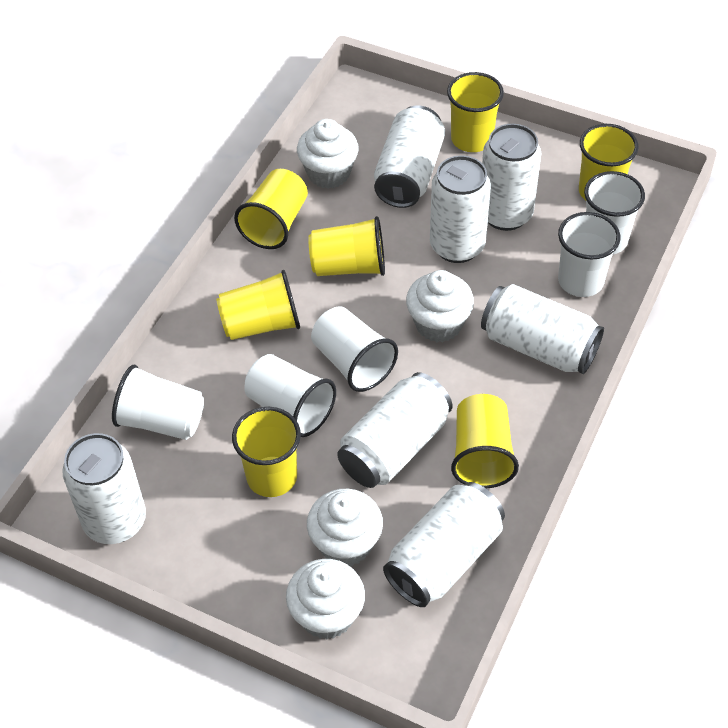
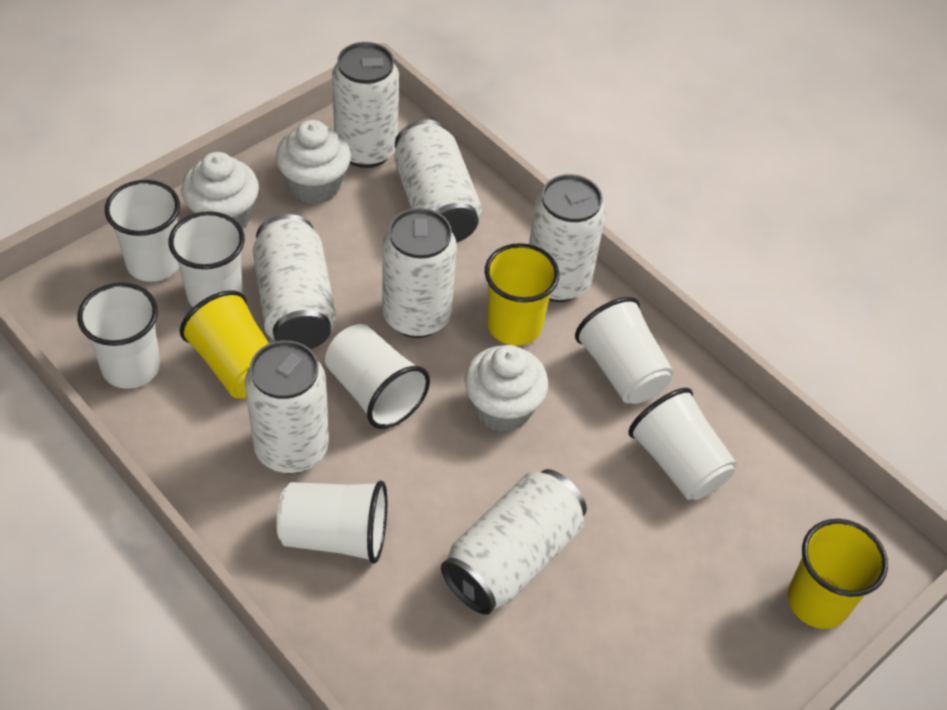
white cup: [112,365,204,440] [244,354,336,437] [311,306,398,392] [558,212,620,297] [584,171,645,254] = 5 -> [77,283,160,389] [105,180,180,282] [169,211,245,307] [277,481,387,564] [325,324,430,429] [575,297,674,404] [628,388,737,500] = 7
white cupcake: [286,559,365,639] [297,119,359,189] [307,489,383,566] [406,270,474,342] = 4 -> [181,152,259,229] [276,120,351,204] [464,345,548,432] = 3
yellow cup: [216,270,300,340] [232,407,301,497] [234,169,308,249] [308,216,385,276] [447,72,504,152] [451,394,519,488] [579,124,639,200] = 7 -> [180,290,269,398] [485,243,559,346] [788,519,888,629] = 3

